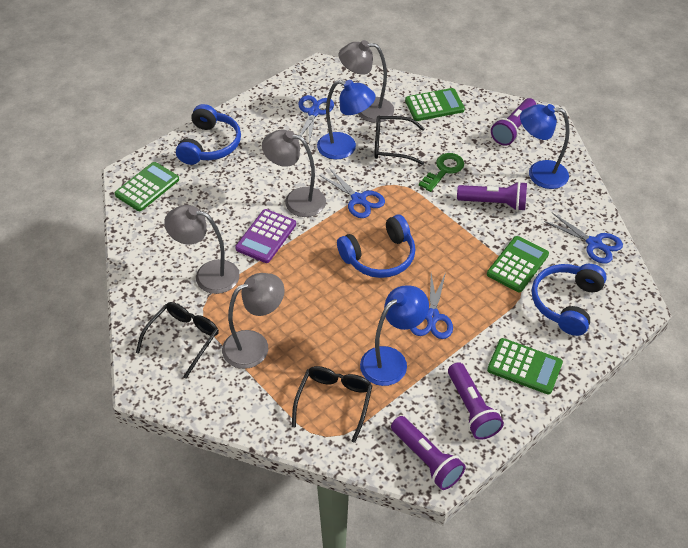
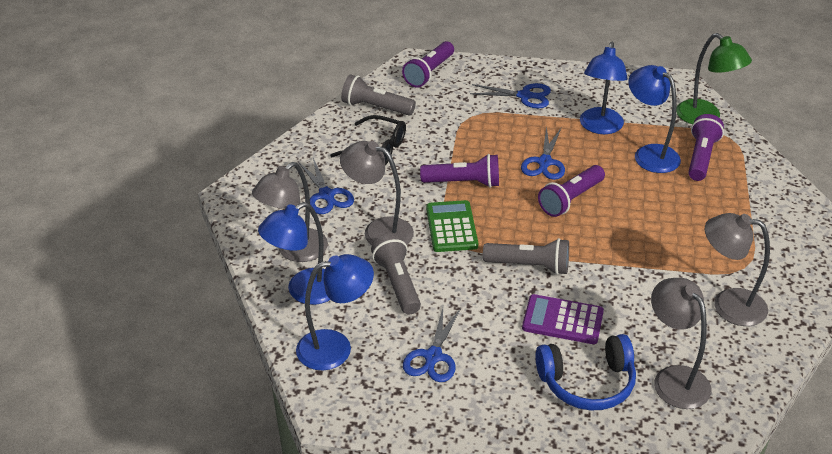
black glasses: [136,302,219,379] [292,366,373,443] [374,116,425,165] = 3 -> [330,115,406,165] = 1
blue headphones: [176,104,241,165] [337,214,416,278] [532,264,607,336] = 3 -> [535,334,636,411] = 1
blue lamp: [317,80,376,159] [360,285,429,386] [520,104,570,189] = 3 -> [258,202,330,305] [296,254,374,370] [580,42,628,134] [628,65,681,173] = 4
green calculator: [115,162,179,211] [405,88,465,121] [487,236,549,292] [487,338,563,394] = 4 -> [426,200,478,252] = 1
green key: [419,153,464,192] = 1 -> none = 0
green lamp: none = 0 -> [676,33,752,124] = 1
grey flashlight: none = 0 -> [341,75,416,115] [371,234,421,314] [483,238,569,275] = 3

